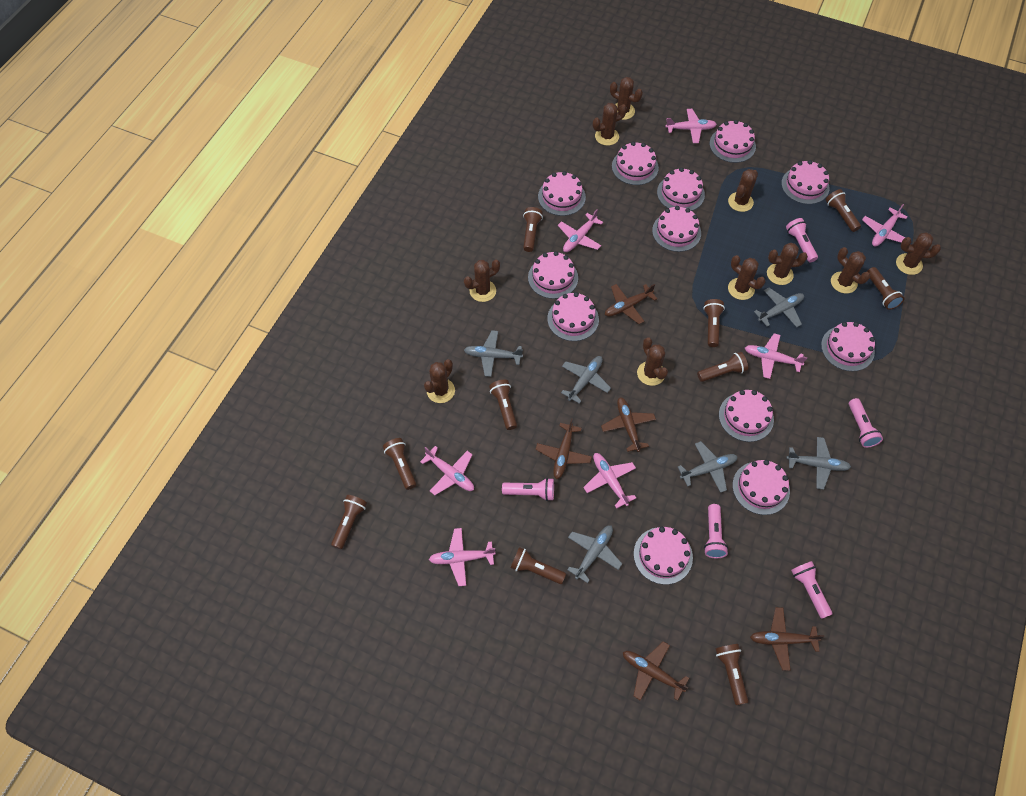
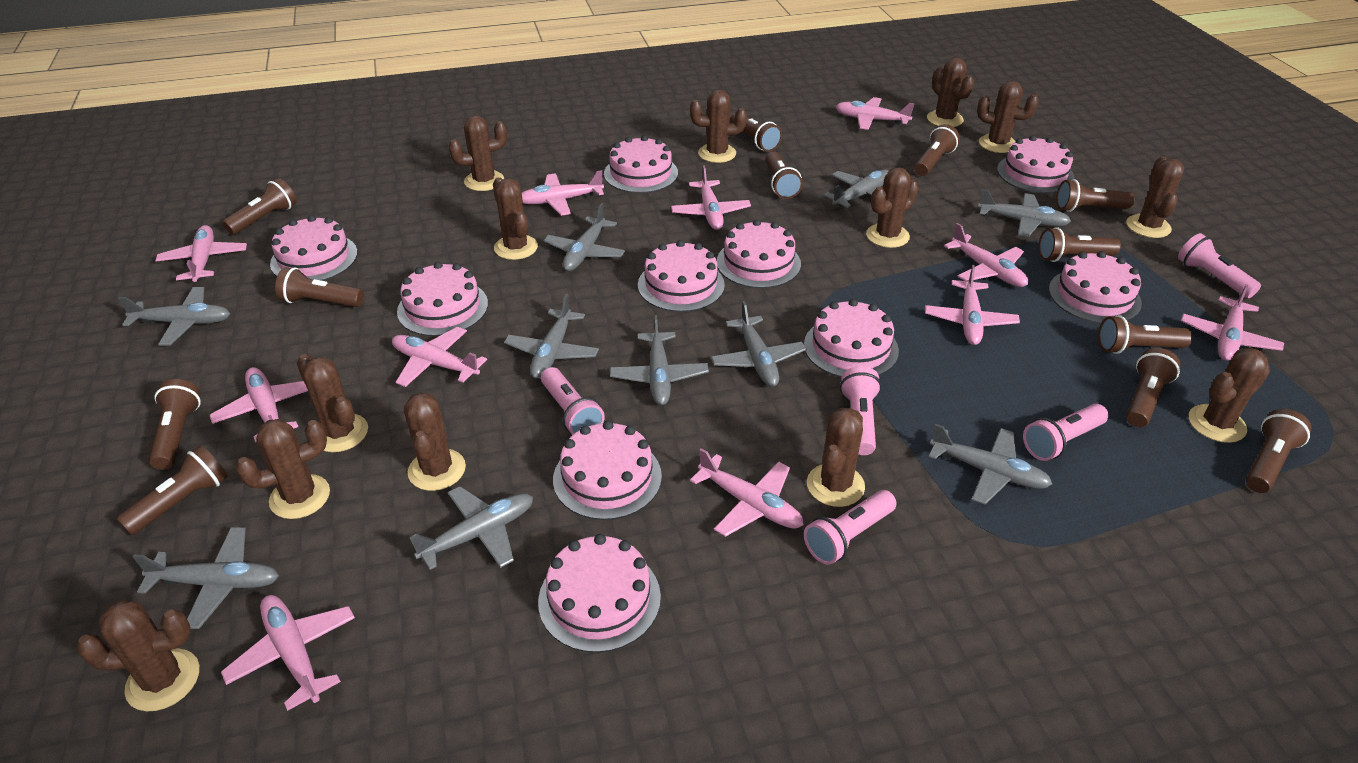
brown cactus: [424,359,455,403] [464,259,500,302] [593,103,627,146] [610,77,643,120] [637,337,668,386] [728,169,758,212] [728,255,765,300] [767,243,808,285] [831,247,870,293] [896,232,941,275] = 10 -> [76,600,199,711] [236,419,330,519] [297,354,368,452] [404,392,466,491] [448,116,507,191] [493,177,538,260] [690,89,747,163] [807,408,865,507] [866,167,919,248] [927,57,974,127] [977,81,1039,153] [1127,156,1184,238] [1189,348,1270,443] = 13
brown flashlight: [331,495,367,550] [383,438,416,490] [489,380,517,430] [511,547,566,584] [523,207,543,252] [697,352,748,382] [703,299,725,347] [716,644,748,705] [826,189,861,232] [867,267,904,310] = 10 -> [117,446,228,535] [149,379,201,470] [222,178,297,235] [275,267,364,307] [730,113,782,152] [765,151,803,199] [914,124,960,176] [1039,227,1121,262] [1056,179,1135,212] [1098,315,1193,354] [1126,348,1180,427] [1246,409,1311,493] = 12
brown plane: [535,418,592,479] [601,397,656,452] [605,284,657,324] [623,641,689,701] [750,607,825,671] = 5 -> none = 0
grey plane: [464,330,523,377] [561,356,611,404] [567,526,622,583] [678,441,738,493] [754,287,804,327] [786,437,851,490] = 6 -> [118,287,230,345] [133,527,279,629] [409,486,533,570] [504,294,599,379] [544,203,625,271] [610,315,709,405] [711,301,806,387] [824,169,889,208] [929,424,1052,505] [978,189,1071,237] = 10
pink cake: [528,251,578,299] [538,171,586,216] [547,292,599,341] [612,142,659,185] [634,527,693,585] [652,206,701,252] [657,168,705,211] [709,120,756,163] [719,390,774,442] [733,460,790,515] [781,160,829,204] [821,322,875,371] = 12 -> [270,215,357,281] [397,262,488,336] [538,534,661,653] [553,421,662,520] [604,135,678,193] [638,240,725,312] [717,219,801,288] [804,299,899,377] [997,135,1075,193] [1049,251,1142,323] = 10
pink plane: [420,446,474,495] [429,528,495,586] [558,209,603,252] [583,453,636,509] [665,109,717,143] [745,333,807,379] [862,204,908,246] = 7 -> [155,225,247,282] [210,367,308,442] [221,595,355,711] [392,327,487,387] [522,170,604,216] [671,165,751,230] [690,448,804,537] [835,97,915,130] [925,265,1020,345] [944,223,1028,287] [1181,284,1284,361] = 11

